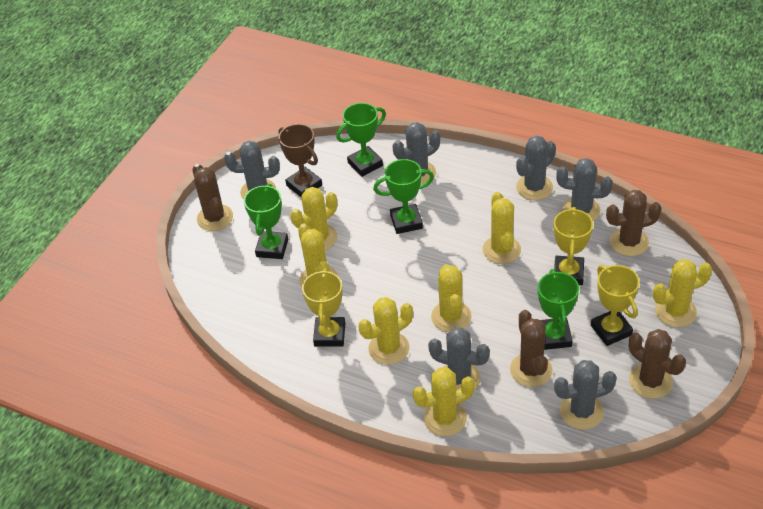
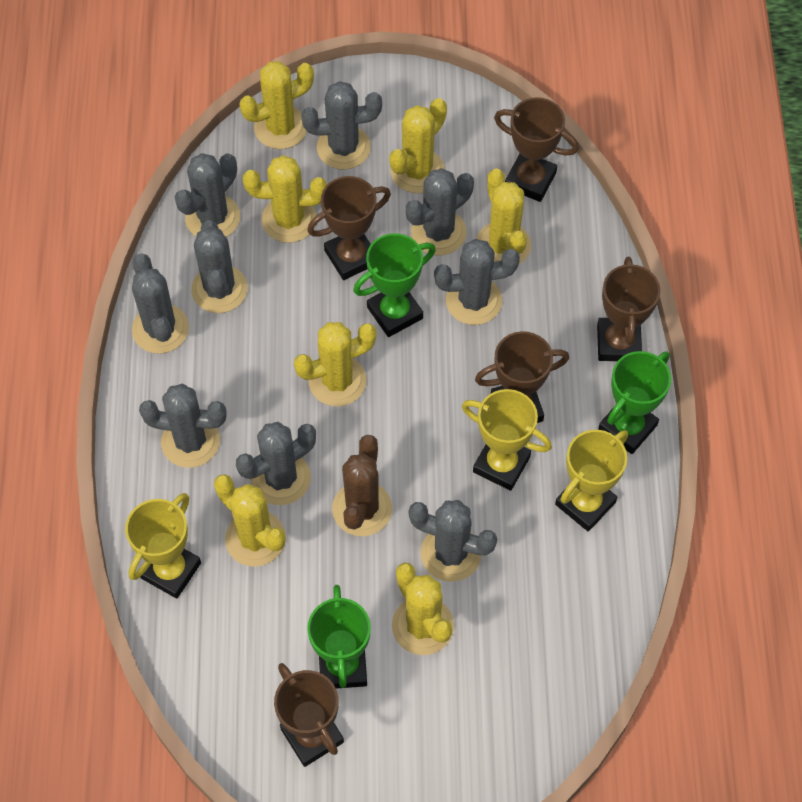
brown cactus: [192,164,233,231] [510,310,552,387] [606,190,662,256] [629,329,686,399] = 4 -> [332,435,392,536] = 1
brown trophy: [279,124,322,197] = 1 -> [274,663,344,767] [307,176,391,280] [475,331,569,423] [494,97,579,202] [597,257,660,361] = 5
green trophy: [244,184,288,259] [336,103,386,177] [373,159,434,234] [538,269,579,350] = 4 -> [307,585,371,689] [353,233,436,337] [598,351,671,454] = 3
grey cactus: [224,141,280,199] [393,122,440,185] [428,327,490,390] [516,135,556,200] [554,360,617,430] [556,158,613,221] = 6 -> [132,253,189,354] [139,383,227,468] [175,153,240,237] [191,220,248,313] [236,422,316,505] [301,81,382,169] [406,168,474,255] [409,500,497,582] [434,239,520,325] = 9

